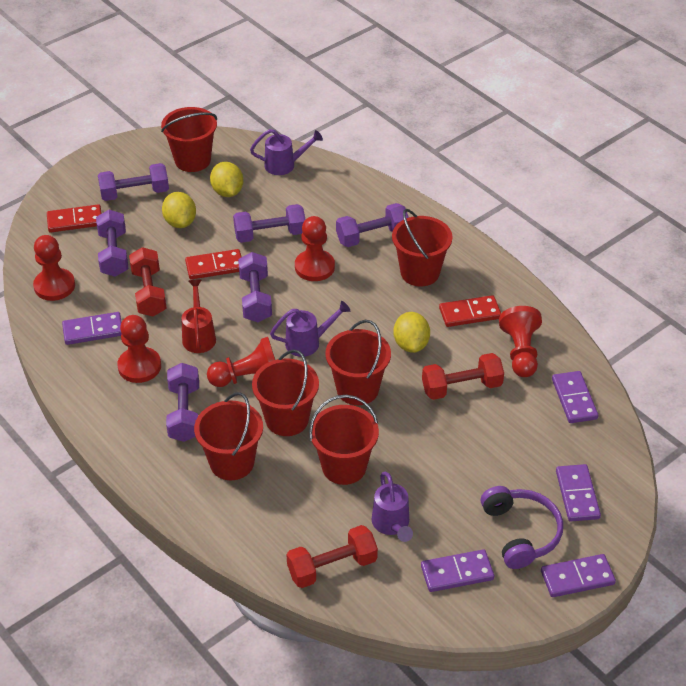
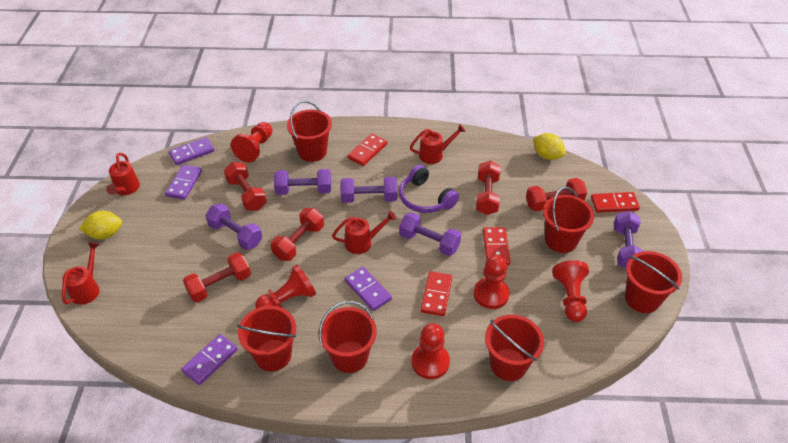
purple domino: [62,312,122,345] [421,549,494,592] [541,554,616,597] [552,371,598,423] [556,464,601,521] = 5 -> [165,165,202,200] [169,137,215,165] [181,334,238,385] [344,267,392,311] = 4
purple dumbbell: [96,210,128,277] [98,163,169,201] [166,363,199,442] [233,204,306,243] [238,252,272,322] [336,203,409,247] = 6 -> [205,203,262,250] [274,169,331,195] [341,177,397,203] [399,212,461,256] [613,211,643,269] = 5
purple watering can: [250,129,323,175] [270,301,350,357] [371,472,413,542] = 3 -> none = 0
red domino: [47,204,102,233] [185,249,242,279] [439,295,501,327] = 3 -> [347,134,387,166] [421,271,452,316] [483,227,510,266] [591,192,640,213] = 4
red dumbbell: [129,247,167,317] [287,525,378,588] [422,353,504,400] = 3 -> [183,252,251,302] [224,162,267,210] [271,208,324,261] [476,161,501,215] [526,178,587,211] = 5
red watering can: [181,280,216,353] = 1 -> [62,242,100,305] [106,153,140,195] [332,211,396,254] [410,124,466,164] = 4
yellow lemon: [162,192,196,228] [210,162,243,197] [393,312,430,353] = 3 -> [79,211,122,239] [533,133,566,160] = 2

